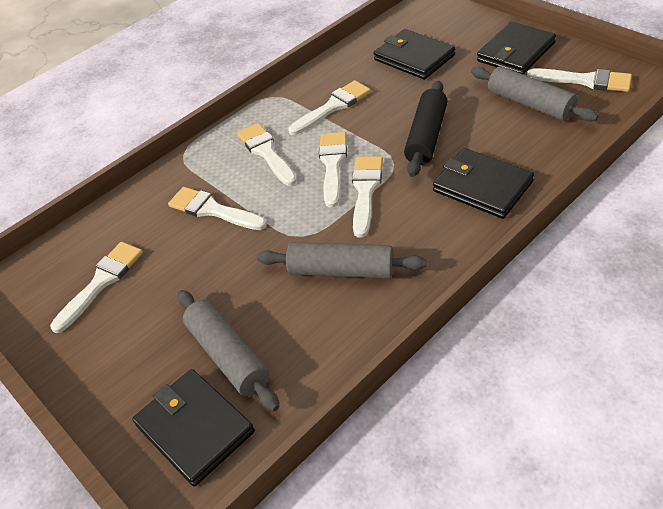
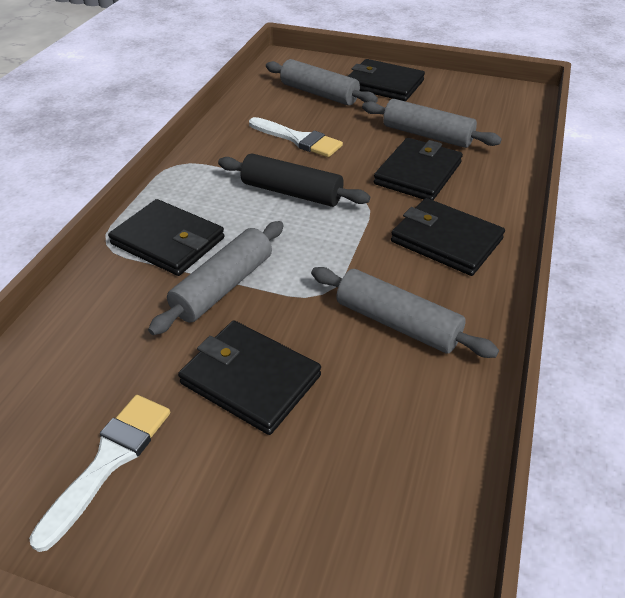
black wallet: [132,369,255,487] [374,29,455,80] [433,148,534,219] [477,22,556,75] = 4 -> [108,199,225,276] [178,320,321,435] [348,59,425,101] [374,138,463,200] [391,198,505,276] = 5
grey rolling pin: [177,290,280,411] [257,242,427,279] [471,66,598,122] = 3 -> [148,221,284,335] [266,59,378,106] [311,267,499,358] [362,99,502,148] = 4
white brush: [50,242,143,333] [168,187,267,230] [237,123,297,186] [288,80,371,135] [319,132,347,208] [352,156,383,238] [527,68,632,92] = 7 -> [29,395,170,552] [249,117,343,157] = 2

